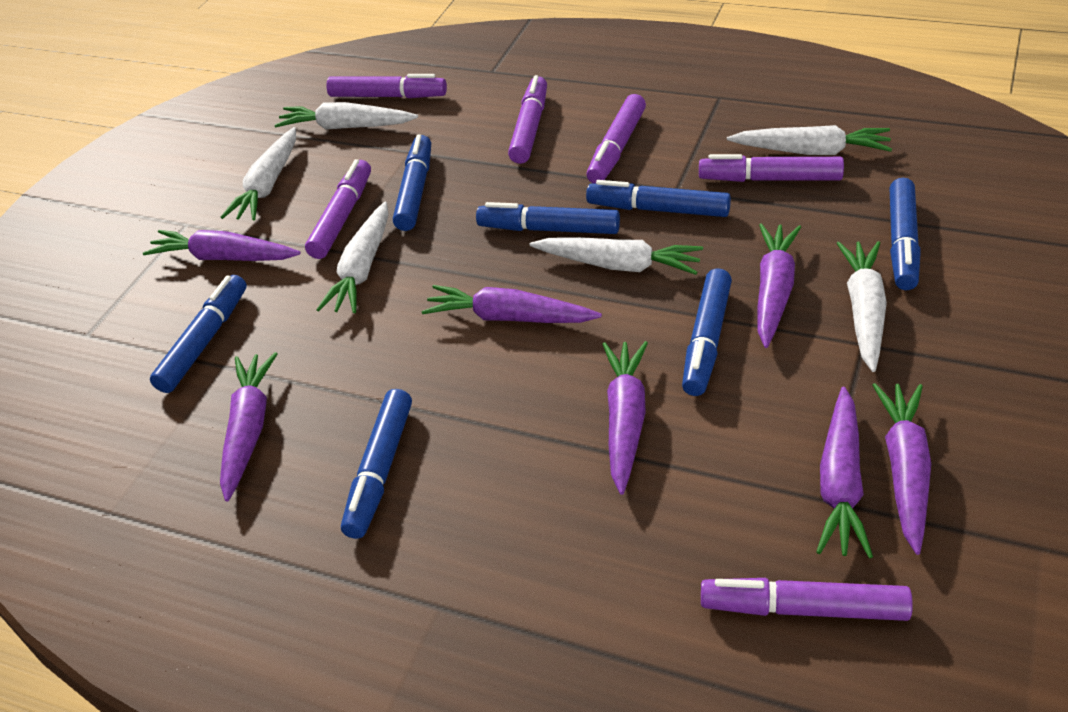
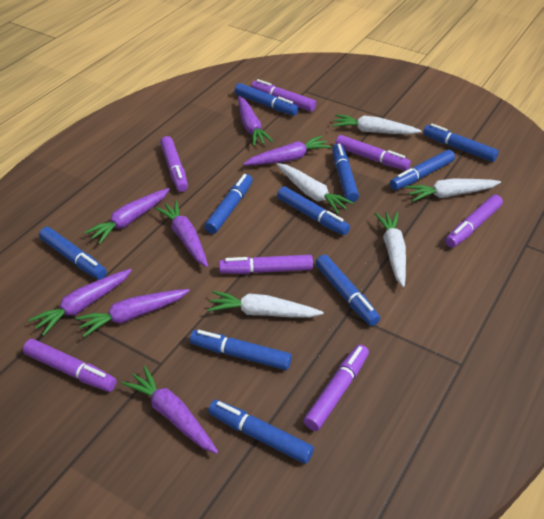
blue marker: [150,275,247,393] [341,389,412,539] [393,134,431,231] [476,202,620,234] [586,180,731,217] [682,268,732,396] [889,178,921,290] = 7 -> [39,227,107,280] [190,330,292,370] [204,174,253,234] [208,400,314,464] [235,83,299,116] [277,186,350,235] [315,255,380,326] [332,144,359,202] [390,150,455,190] [423,124,499,162] = 10
purple marker: [305,159,371,259] [326,74,447,98] [508,75,547,164] [586,94,646,183] [699,154,844,182] [701,578,913,621] = 6 -> [23,339,117,392] [160,136,188,192] [219,255,313,274] [251,79,316,112] [304,344,369,431] [335,135,411,171] [445,195,503,248] = 7
white carrot: [221,127,296,221] [275,102,418,130] [316,202,389,313] [530,237,703,275] [727,125,892,155] [836,241,887,372] = 6 -> [208,291,323,318] [277,163,353,214] [333,114,422,134] [375,212,406,287] [406,178,501,201] = 5

